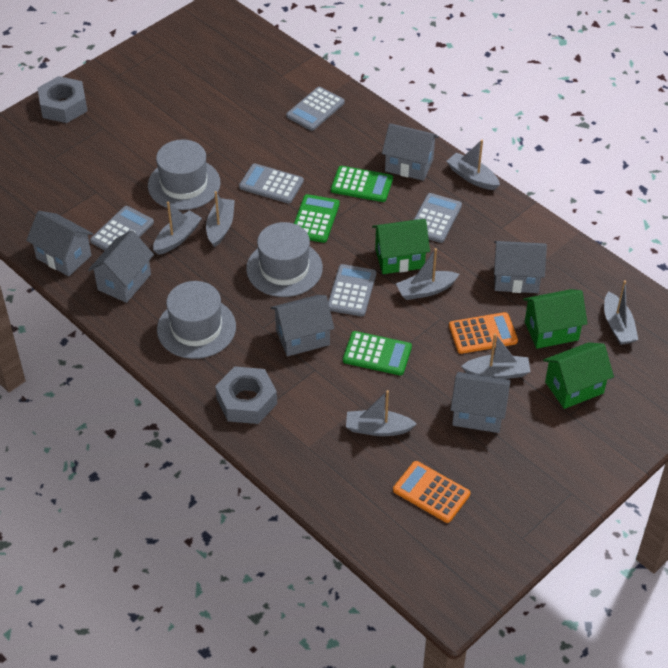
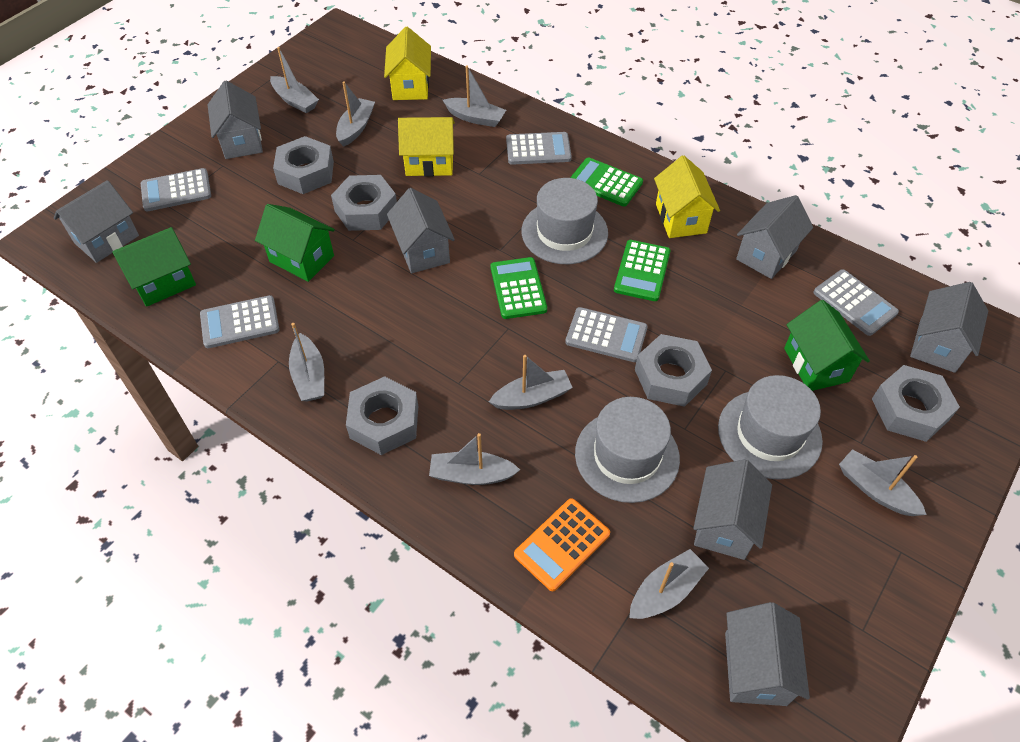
grey boat: [153,202,202,255] [206,191,235,247] [346,390,417,436] [396,248,459,300] [446,139,500,190] [461,334,530,379] [604,280,638,345] = 7 -> [270,47,319,113] [289,323,324,401] [336,81,375,147] [429,433,520,485] [443,65,506,127] [489,355,573,410] [629,549,709,619] [839,449,927,516] = 8
grey house: [26,211,93,276] [88,230,154,303] [271,295,334,356] [382,123,439,181] [451,372,511,433] [494,241,547,293] = 6 -> [54,180,139,263] [208,80,263,159] [387,188,455,273] [693,459,772,560] [725,602,810,706] [736,195,813,279] [910,282,988,373] = 7
grey nut: [38,76,87,123] [215,367,277,424] = 2 -> [273,136,334,194] [331,175,397,231] [346,376,418,455] [635,334,712,407] [872,365,960,442] = 5
orange calculator: [393,461,470,523] [449,312,518,354] = 2 -> [514,498,610,591] = 1
yellow house: none = 0 -> [384,27,431,100] [398,117,455,176] [654,156,720,238] = 3

